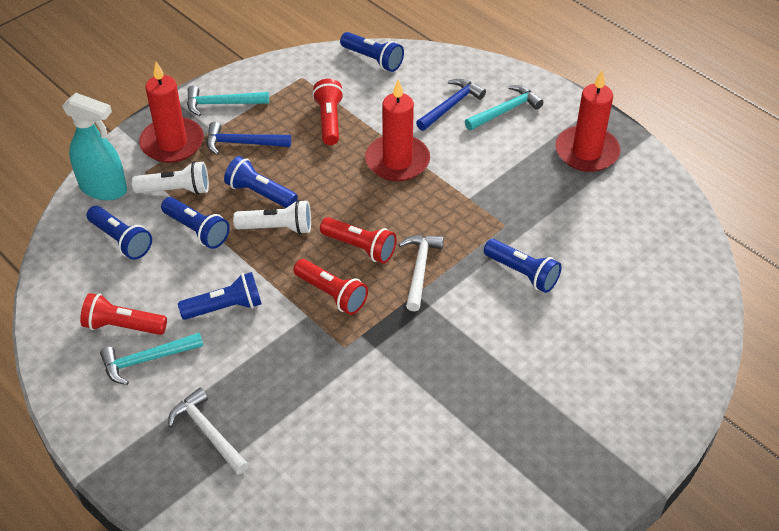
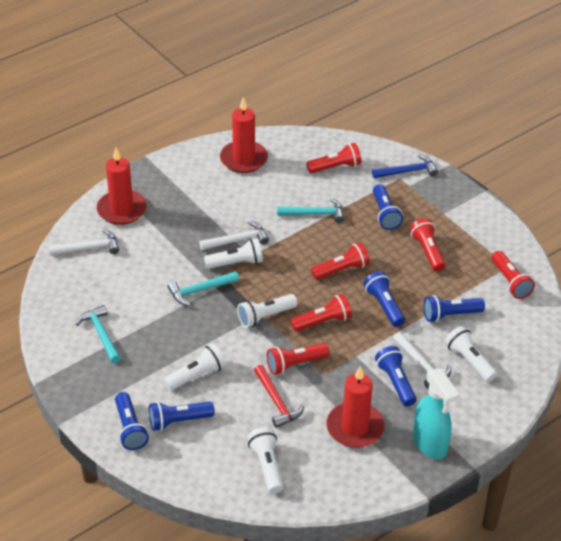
blue hammer: [207,122,291,155] [416,79,486,131] = 2 -> [372,154,438,178] = 1
red flashlight: [80,293,167,335] [293,259,368,315] [312,79,344,145] [320,217,397,264] = 4 -> [267,343,330,375] [291,294,352,332] [306,143,361,174] [311,242,370,280] [410,218,445,272] [491,251,535,299] = 6
red hammer: none = 0 -> [254,365,304,428] = 1
white flashlight: [132,161,209,195] [233,200,311,234] = 2 -> [164,344,226,391] [204,238,263,269] [237,294,297,328] [247,427,283,494] [445,326,497,382] = 5
white hammer: [168,387,249,475] [399,235,444,311] = 2 -> [49,229,119,255] [199,221,269,250] [393,332,451,389] = 3

